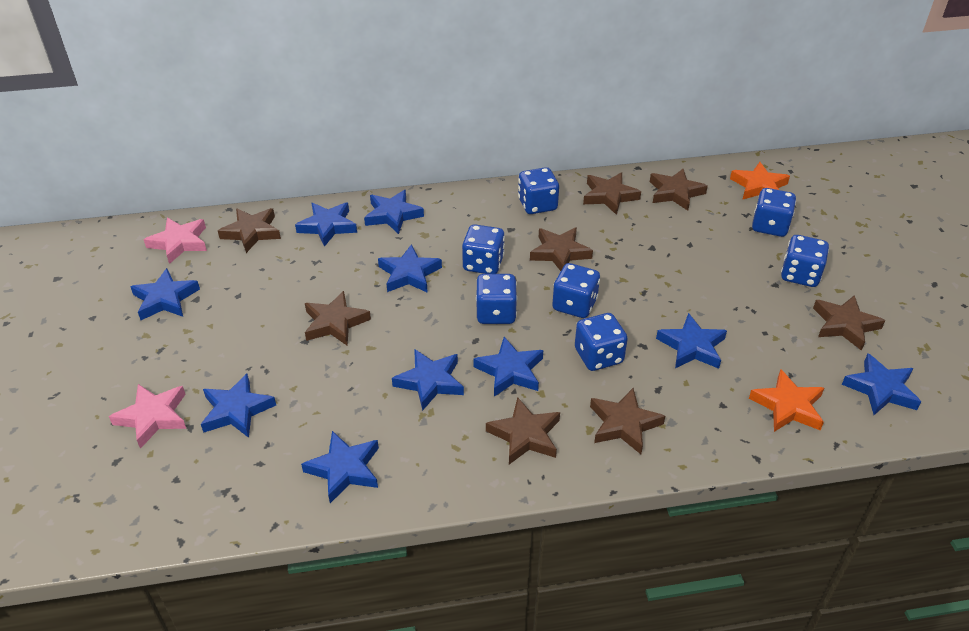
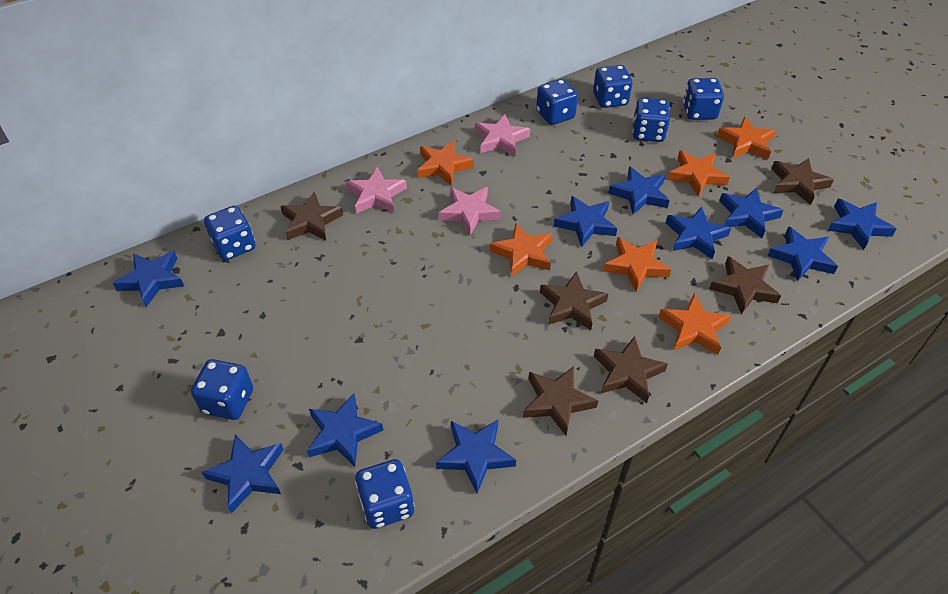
brown star: [218,208,281,253] [305,291,371,346] [486,397,560,464] [530,227,593,271] [583,172,641,215] [590,388,665,454] [650,169,708,211] [813,295,885,351] = 8 -> [280,192,343,241] [523,366,598,436] [540,271,608,330] [594,336,668,403] [709,256,781,315] [771,158,834,205] = 6
orange star: [730,162,790,200] [749,369,824,432] = 2 -> [417,140,474,186] [490,223,552,277] [603,237,671,292] [659,294,731,355] [667,150,730,197] [717,117,776,159] = 6
pink star: [109,384,186,449] [144,218,207,264] = 2 -> [346,167,407,214] [439,187,501,235] [475,114,530,156] = 3

